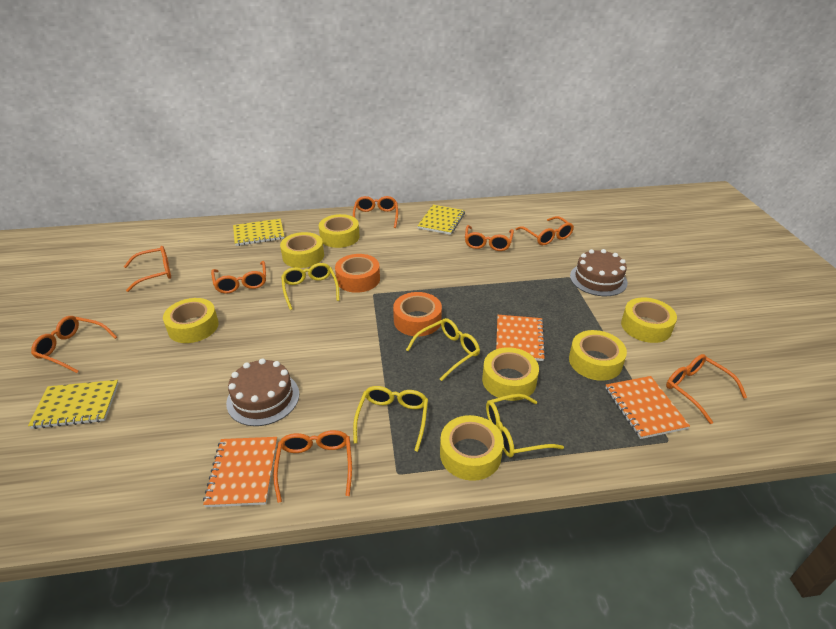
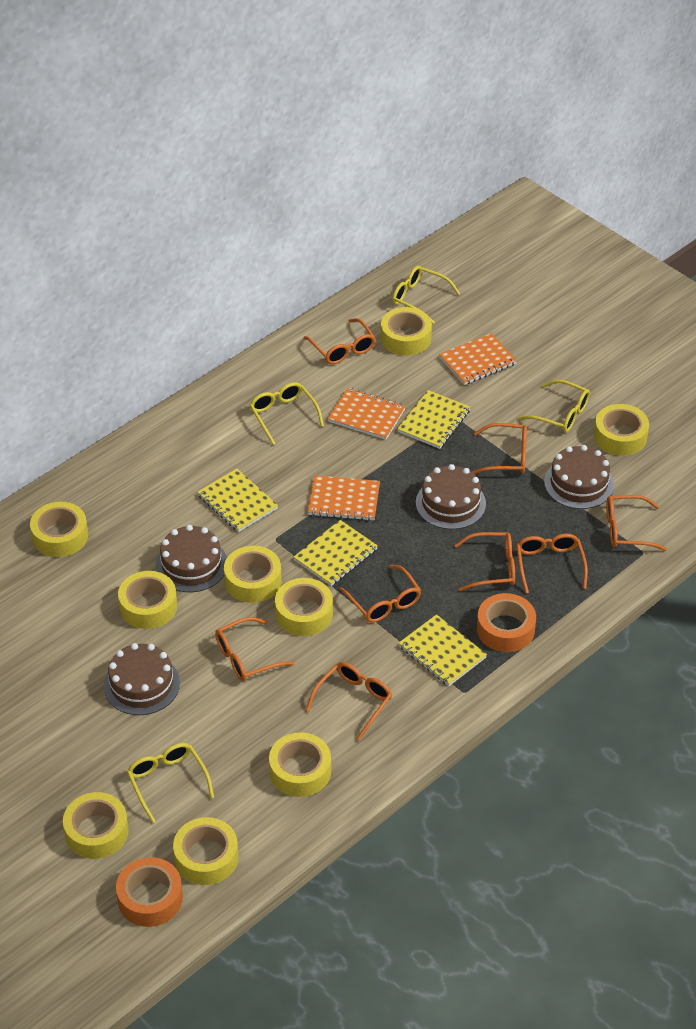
brown cake: [226,358,299,426] [570,249,628,296] = 2 -> [104,643,180,715] [155,525,227,592] [416,464,486,530] [544,445,614,509] = 4
yellow notebook: [28,380,119,429] [233,219,284,246] [417,205,465,235] = 3 -> [197,469,278,532] [294,520,378,586] [397,390,470,449] [399,614,487,686] = 4
yellow tape: [163,298,219,343] [280,232,324,268] [319,214,360,248] [440,415,504,481] [482,347,539,401] [569,330,627,381] [621,297,677,343] = 7 -> [30,502,88,557] [63,792,129,859] [118,571,177,629] [173,817,238,885] [224,546,281,603] [269,732,331,797] [275,578,333,636] [381,307,432,356] [594,404,649,456] = 9

